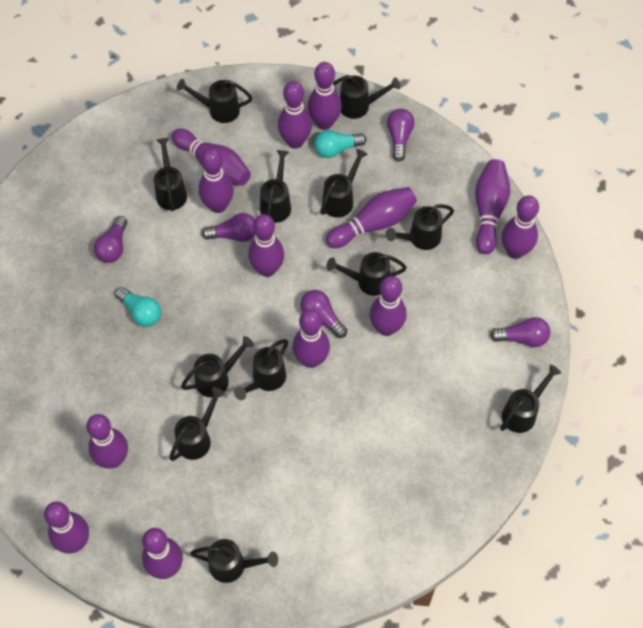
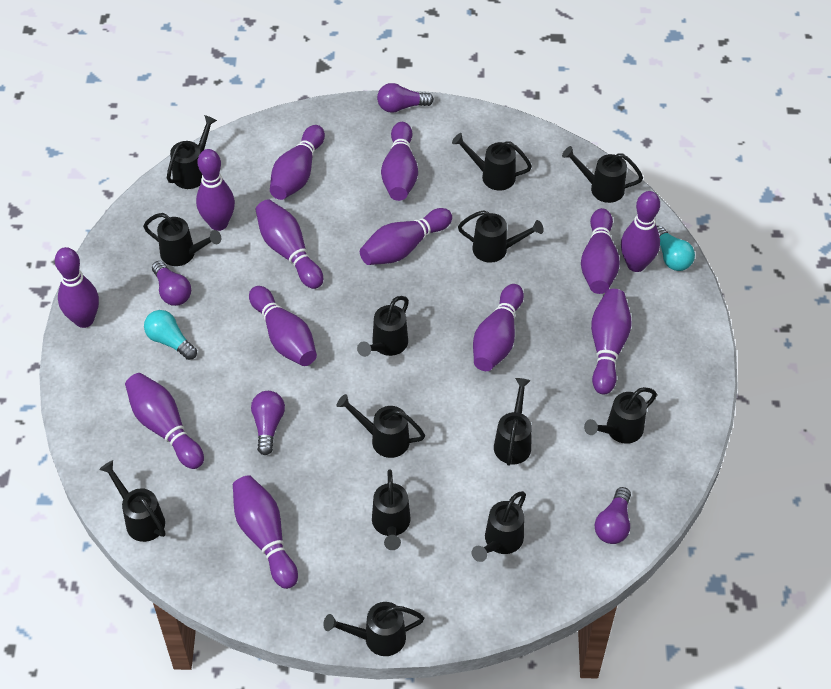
black watering can: [154,138,187,211] [169,387,225,461] [177,79,252,123] [181,336,254,398] [190,539,278,583] [234,339,288,400] [260,150,291,223] [320,149,368,218] [326,252,407,296] [333,75,401,119] [386,204,454,250] [500,364,561,433] = 12 -> [99,460,165,542] [143,213,221,266] [167,115,217,189] [323,602,425,656] [337,394,425,458] [357,296,409,357] [372,469,411,550] [452,133,532,191] [458,210,544,263] [472,491,526,562] [494,378,532,466] [562,146,643,203] [584,387,657,444] = 13
purple light bulb: [94,216,127,263] [202,213,256,242] [300,290,347,338] [387,109,415,161] [490,317,550,347] = 5 -> [152,261,191,306] [251,391,285,455] [377,83,434,113] [595,487,631,544] = 4

